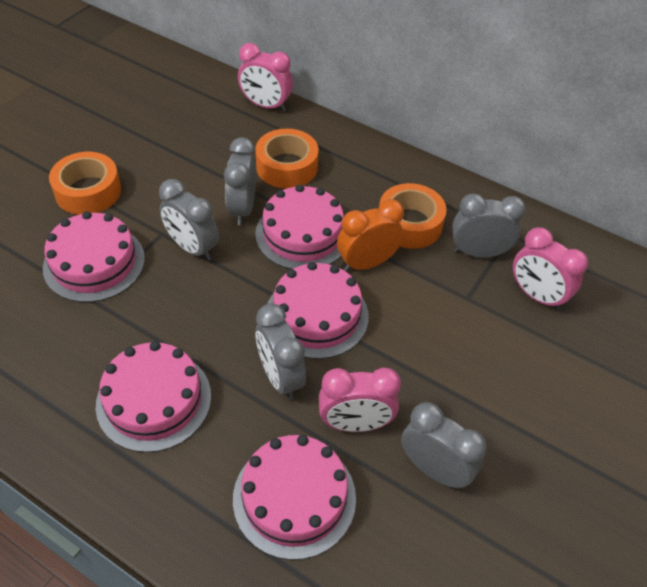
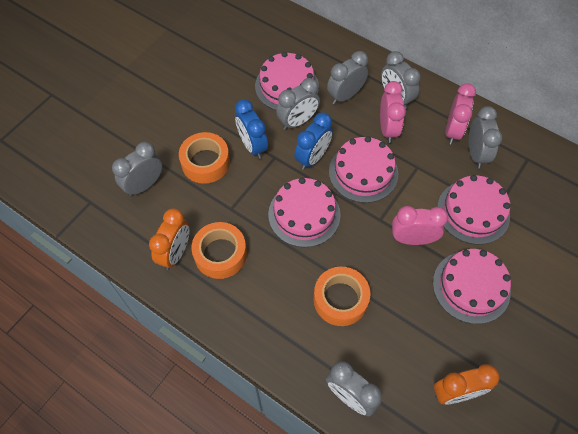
blue clock: none = 0 -> [235,99,268,159] [294,112,333,170] = 2
grey clock: [159,179,219,261] [224,137,256,225] [255,303,306,400] [401,402,487,489] [452,193,526,258] = 5 -> [112,142,162,197] [276,78,320,130] [326,361,382,416] [327,51,368,104] [381,51,421,109] [469,106,503,169] = 6
orange clock: [337,199,404,272] = 1 -> [149,208,190,270] [434,364,500,405] = 2

